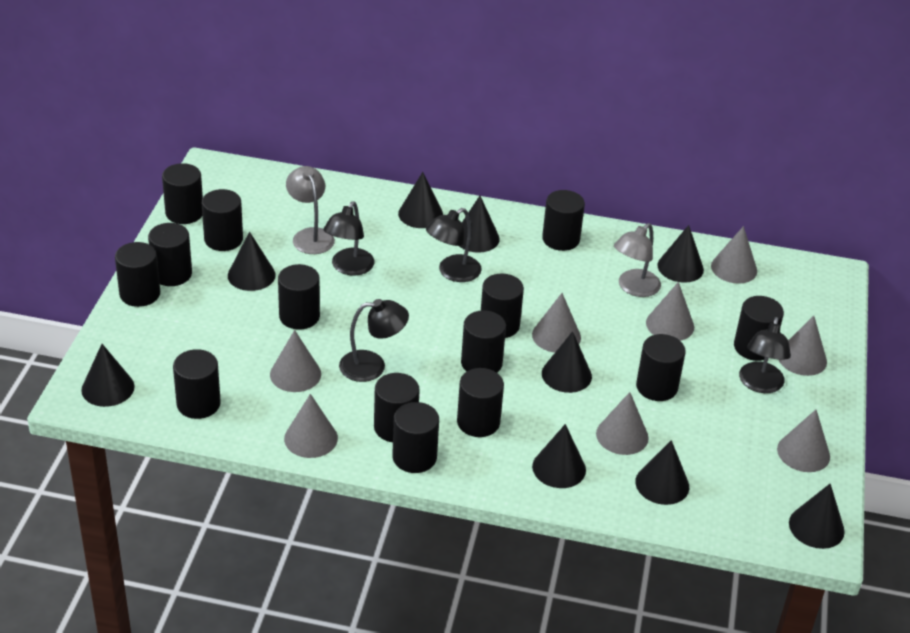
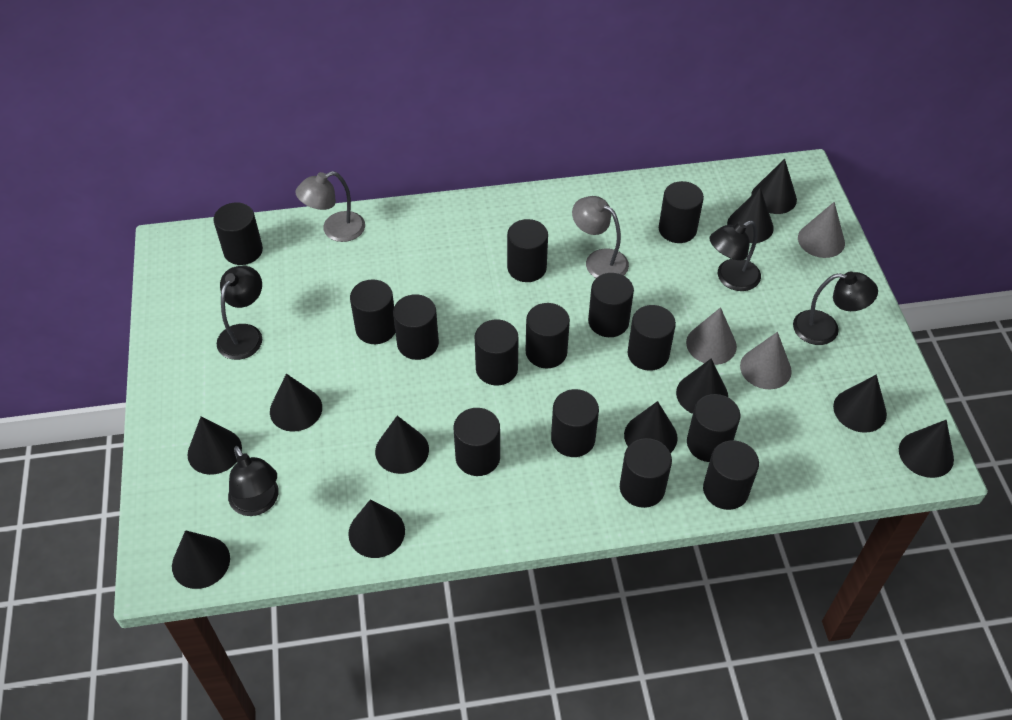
black cone: [81,344,134,407] [228,232,276,291] [398,172,443,228] [459,196,500,253] [532,424,586,488] [542,331,592,393] [635,440,689,505] [657,225,704,283] [789,484,845,549] = 9 -> [172,530,230,589] [187,417,242,475] [270,374,322,432] [348,499,405,558] [375,416,429,474] [624,401,678,453] [676,359,728,414] [727,188,774,243] [751,159,797,214] [833,375,887,433] [899,420,954,478] = 11
grey cone: [270,330,321,392] [284,394,338,458] [532,293,581,353] [596,392,649,455] [646,282,694,341] [711,226,757,284] [777,410,830,472] [778,316,827,376] = 8 -> [686,307,737,365] [740,332,792,389] [798,202,845,258] = 3

